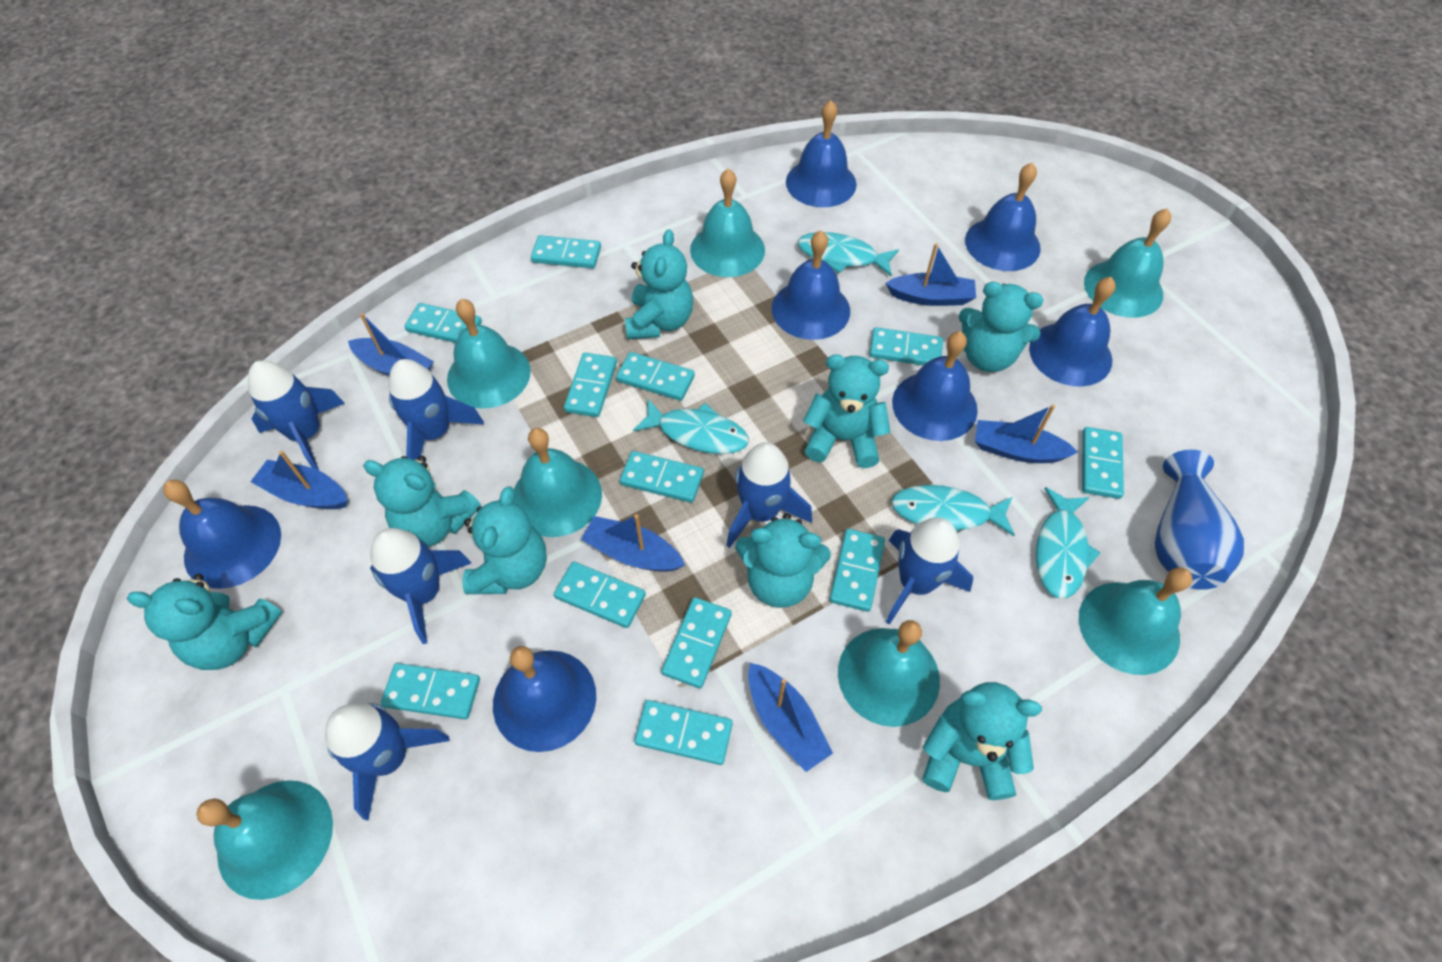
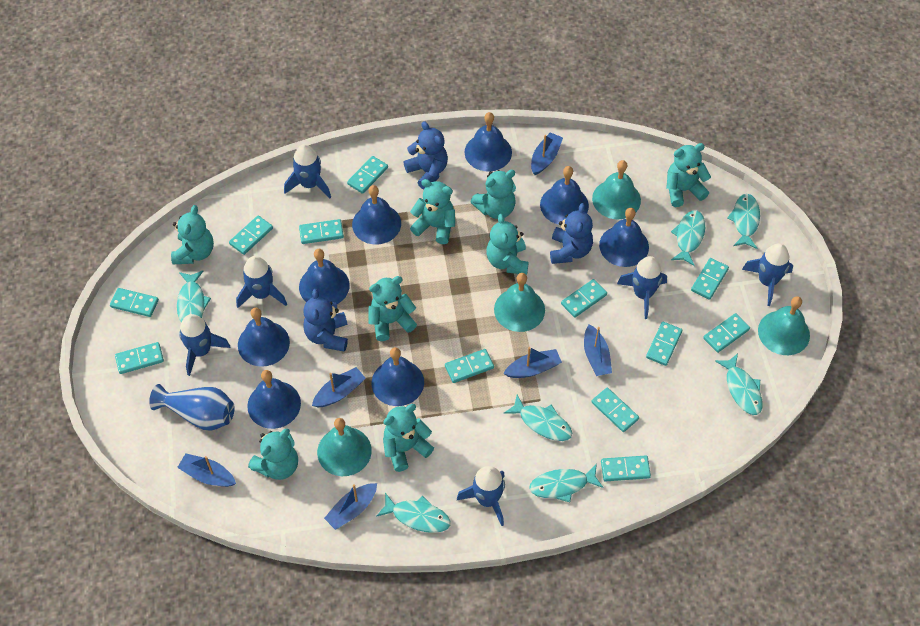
blue bell: [163,480,281,589] [493,646,596,752] [772,230,850,340] [786,100,857,207] [892,331,978,441] [965,162,1041,271] [1029,277,1116,387] = 7 -> [238,307,290,367] [247,370,301,429] [299,249,350,304] [352,185,401,244] [372,347,424,406] [465,112,512,172] [540,166,589,224] [599,208,649,267] = 8
blue teddy bear: none = 0 -> [303,289,348,352] [404,121,448,190] [550,203,593,264] = 3
turquoise bell: [196,780,333,900] [447,299,531,408] [513,428,602,537] [690,168,765,277] [838,620,940,727] [1079,567,1192,675] [1084,208,1171,318] = 7 -> [317,418,372,476] [494,273,545,332] [592,160,641,220] [758,296,810,355] = 4
turquoise fish: [633,399,749,454] [798,232,899,276] [891,485,1015,536] [1036,487,1101,599] = 4 -> [177,270,211,323] [376,493,451,533] [504,395,572,441] [529,464,604,502] [671,210,705,266] [715,354,763,415] [727,194,760,249] = 7

